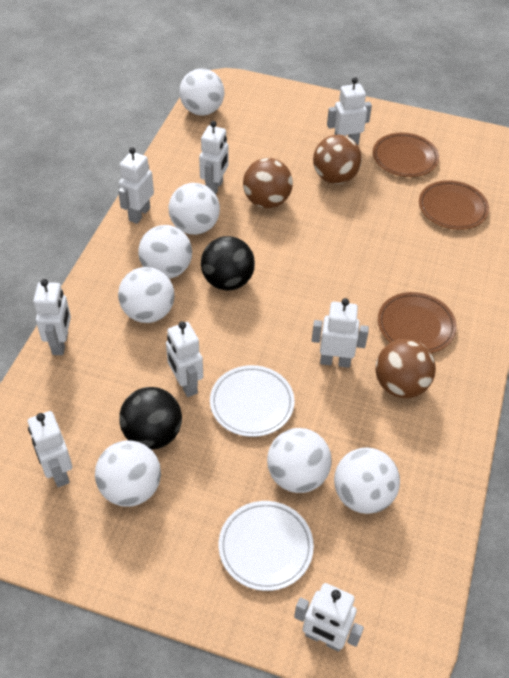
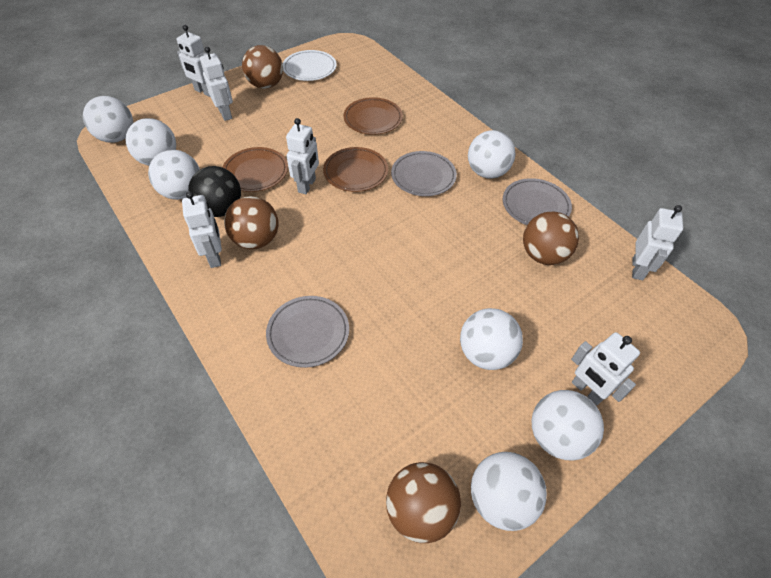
black ball: [119,387,182,450] [201,236,255,291] = 2 -> [188,166,241,217] = 1
brown ball: [243,158,293,208] [313,135,362,184] [375,339,436,398] = 3 -> [224,196,279,249] [242,45,283,89] [386,462,461,543] [523,211,579,265] = 4
grey plate: none = 0 -> [266,296,349,368] [391,151,457,196] [503,178,572,225] = 3
white plate: [210,365,294,437] [219,501,314,591] = 2 -> [283,50,337,81] = 1
white robot: [28,411,72,487] [33,279,71,355] [118,147,154,224] [166,321,203,397] [199,121,228,194] [294,583,364,652] [312,298,369,368] [327,77,372,145] = 8 -> [177,25,210,97] [182,191,222,268] [200,47,233,121] [286,118,319,194] [571,332,640,405] [632,205,683,280] = 6

